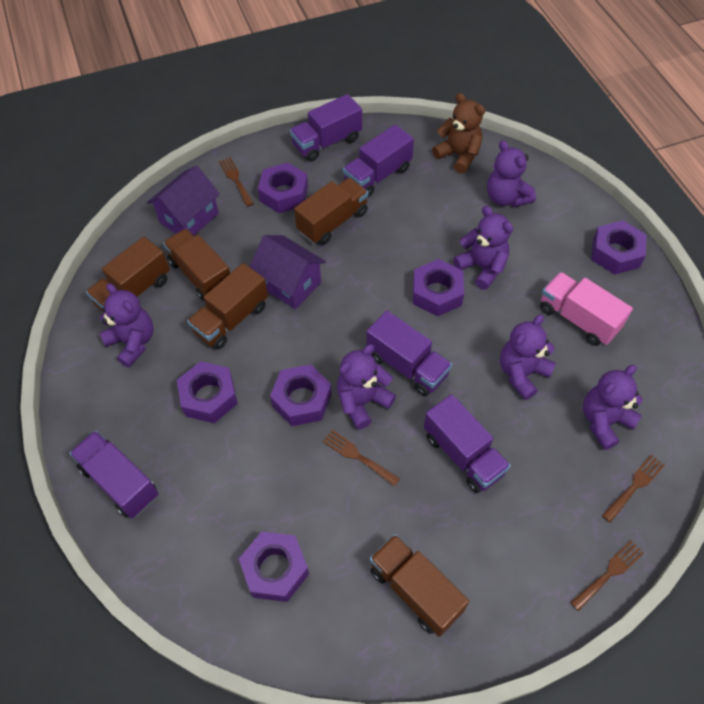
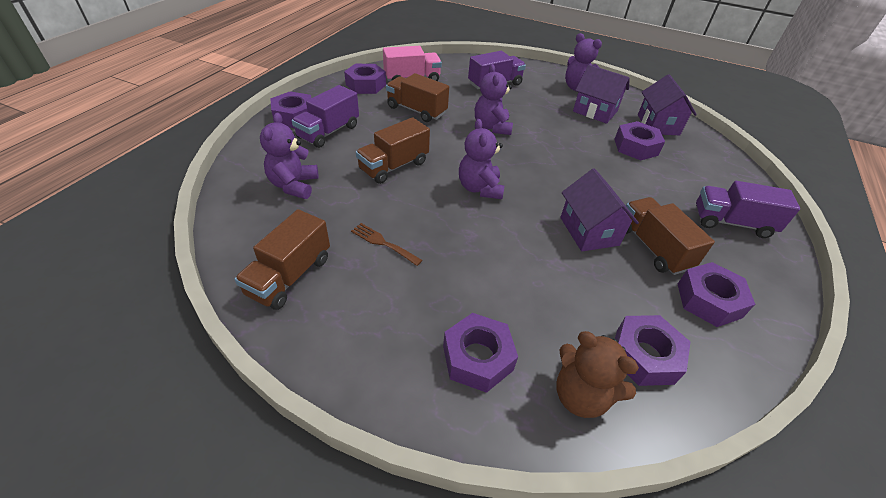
brown fork: [219,157,254,207] [323,430,400,487] [570,541,644,611] [602,455,665,523] = 4 -> [351,223,422,266] = 1
brown truck: [86,237,170,313] [163,228,230,301] [187,263,268,349] [294,178,368,245] [370,534,469,637] = 5 -> [234,209,330,310] [356,117,430,184] [386,73,449,122] [626,197,715,275] = 4
purple house: [147,165,220,235] [250,235,326,309] = 2 -> [560,168,639,251] [573,65,630,124] [638,74,697,135] = 3
purple teddy bear: [100,283,154,368] [337,344,396,429] [453,206,513,290] [487,140,536,207] [500,314,556,400] [583,365,643,450] = 6 -> [260,113,319,199] [459,119,504,199] [475,64,513,135] [565,33,602,91] = 4
purple truck: [69,431,158,519] [290,94,362,162] [343,125,414,198] [366,311,452,397] [424,394,511,493] = 5 -> [292,85,359,148] [468,51,526,89] [696,181,800,238] = 3

